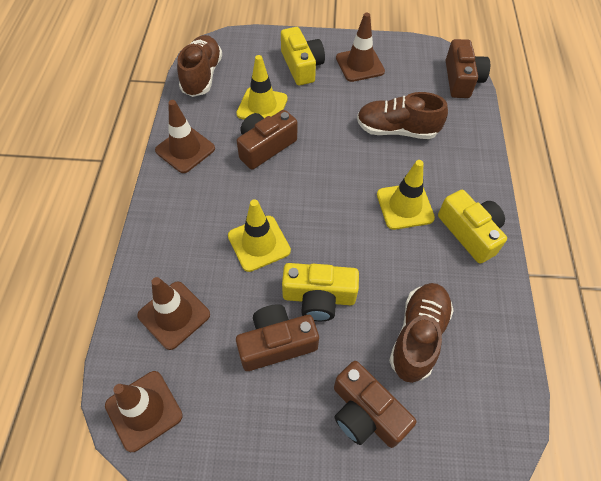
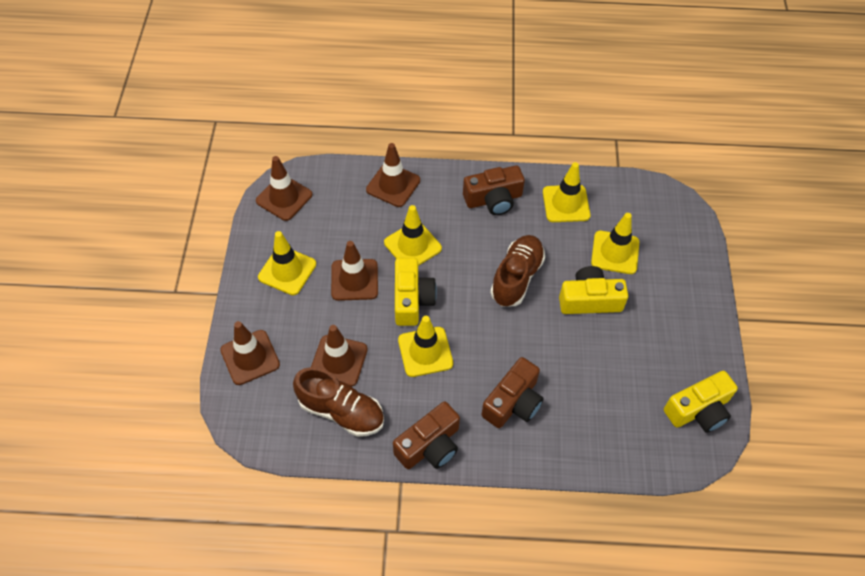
brown camera: [236,304,319,371] [237,110,297,170] [334,361,416,448] [446,39,490,98] = 4 -> [393,402,460,469] [463,166,525,215] [481,357,544,428] = 3
brown shoe: [177,35,222,97] [357,92,448,139] [389,283,454,383] = 3 -> [293,367,384,437] [490,235,545,306] = 2
brown traffic cone: [105,371,183,452] [137,277,210,350] [155,100,215,173] [336,13,385,82] = 4 -> [220,321,280,385] [256,156,312,221] [311,325,368,387] [331,241,378,301] [366,143,420,207] = 5
yellow traffic cone: [228,199,291,272] [236,55,288,120] [377,160,435,230] = 3 -> [258,231,316,295] [384,205,442,266] [398,316,453,377] [543,162,590,222] [591,213,639,274] = 5

